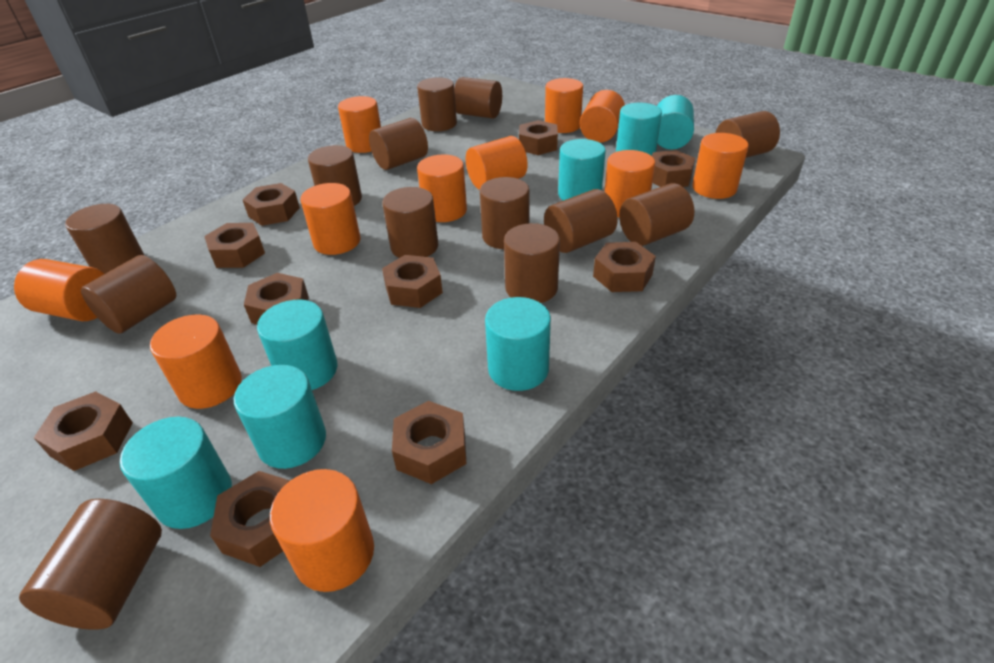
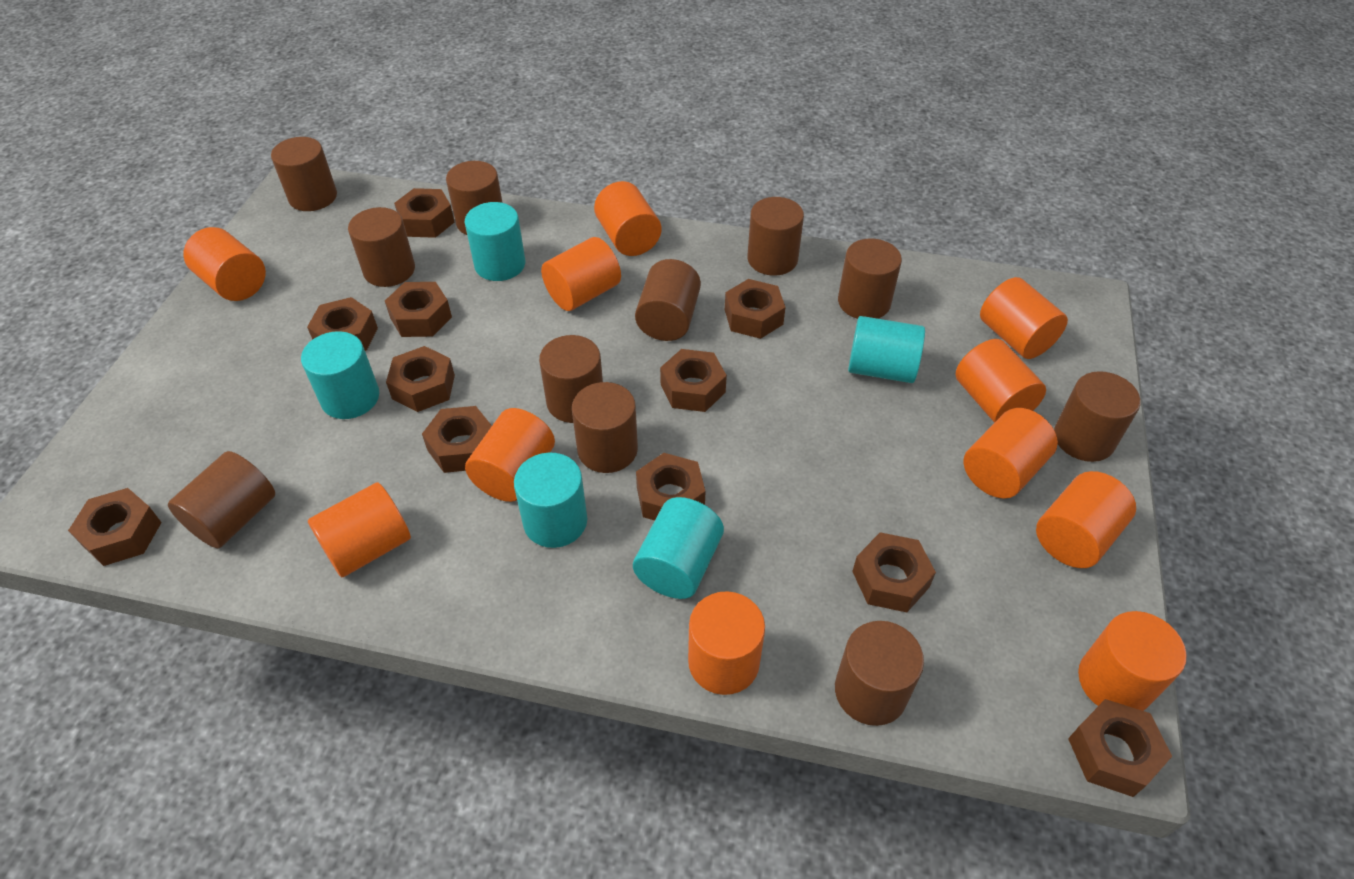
brown cylinder: [19,499,162,630] [65,204,144,274] [81,255,176,334] [308,145,362,206] [369,118,428,170] [383,187,438,258] [417,77,457,131] [454,77,502,119] [480,177,530,249] [504,223,560,303] [544,189,618,253] [619,183,694,246] [716,111,780,158] = 13 -> [168,451,275,548] [271,137,337,211] [348,207,415,287] [446,161,503,235] [539,335,603,423] [572,382,638,473] [635,259,701,341] [747,197,804,276] [835,621,924,726] [838,238,902,319] [1054,371,1141,462] = 11
brown nut: [34,391,133,471] [204,223,265,268] [210,471,290,567] [243,183,300,226] [244,273,309,325] [382,255,443,308] [392,401,466,484] [519,120,558,155] [593,242,656,292] [652,150,695,187] = 10 -> [68,488,162,566] [307,297,378,351] [385,282,452,337] [386,346,455,412] [394,188,454,238] [422,406,492,473] [636,453,706,521] [660,349,727,412] [725,279,785,339] [852,532,936,612] [1068,699,1172,797] = 11
turquoise cylinder: [120,417,232,529] [234,365,326,469] [257,300,338,390] [485,297,551,391] [558,139,606,201] [616,103,662,156] [657,95,694,149] = 7 -> [301,331,379,419] [465,202,525,281] [514,453,587,548] [633,497,724,599] [848,316,925,383] = 5

